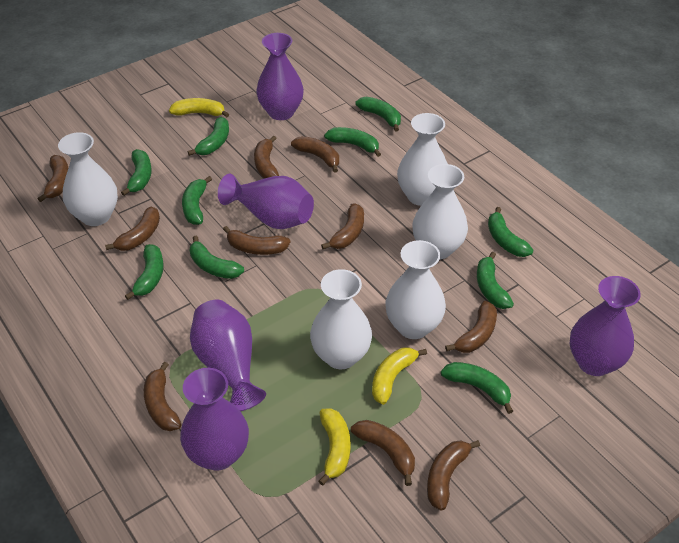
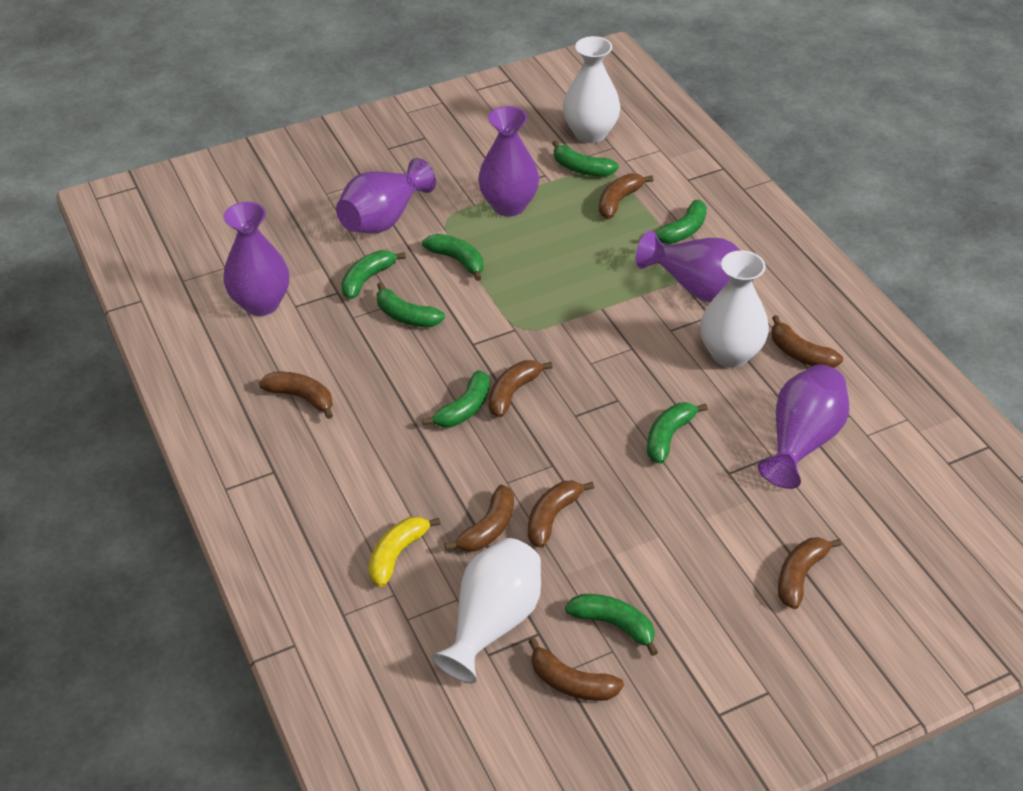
brown banana: [38,155,68,202] [105,207,160,251] [144,362,182,431] [223,226,290,255] [254,135,279,178] [291,136,339,173] [321,203,364,249] [351,420,415,486] [427,440,480,510] [445,301,497,353] = 10 -> [259,372,333,419] [444,484,514,552] [488,360,553,417] [528,481,594,548] [528,638,624,701] [599,173,653,219] [771,315,843,368] [778,537,842,609] = 8
green banana: [121,149,152,196] [125,244,164,300] [182,176,212,225] [188,117,229,156] [190,236,244,279] [324,127,381,157] [356,97,401,132] [441,362,513,414] [477,252,514,309] [488,207,533,257] = 10 -> [341,250,406,299] [376,282,445,327] [422,234,483,281] [422,370,490,427] [552,140,619,176] [565,594,658,656] [647,403,708,464] [655,200,707,244] = 8
white vase: [58,132,118,226] [310,269,372,369] [385,240,446,339] [397,113,448,206] [412,164,468,259] = 5 -> [431,538,541,683] [563,36,621,143] [700,250,769,368] = 3
yellow banana: [169,98,229,117] [318,408,351,486] [372,347,427,405] = 3 -> [369,517,441,587] = 1

